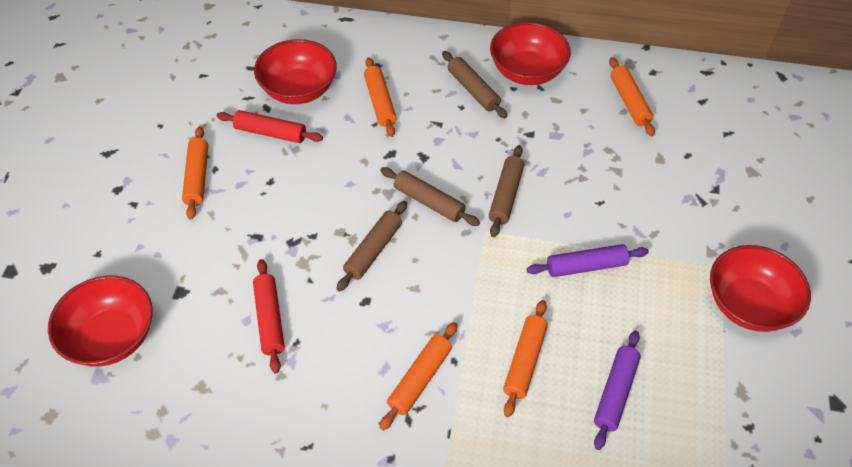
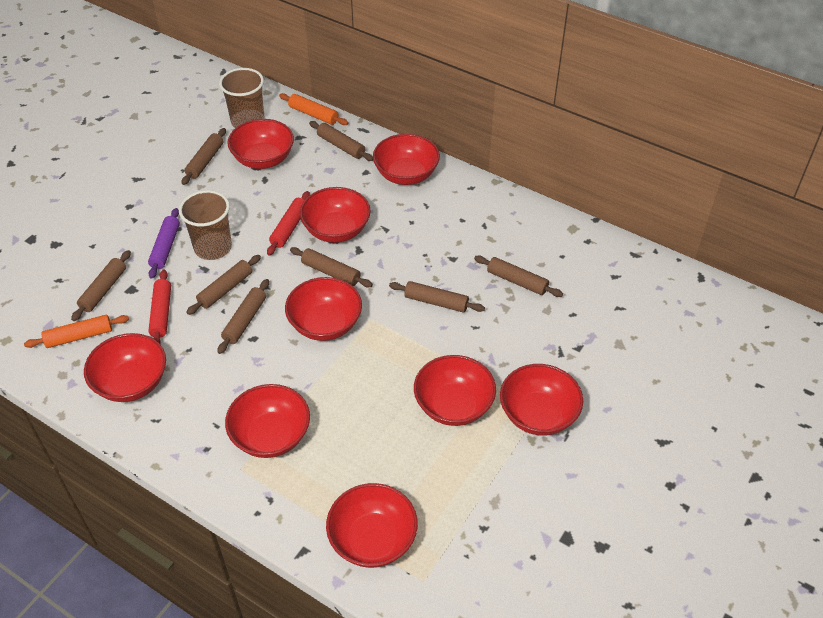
brown cup: none = 0 -> [179,190,232,260] [219,68,265,128] = 2
brown rolling pin: [336,201,407,292] [380,167,480,226] [442,51,507,119] [489,145,524,237] = 4 -> [71,250,131,321] [181,128,226,185] [186,255,261,315] [217,279,269,354] [290,247,373,287] [309,121,373,161] [389,281,485,313] [474,256,563,297] = 8
orange rolling pin: [182,126,208,220] [364,58,397,137] [380,322,458,431] [503,300,548,417] [609,57,655,136] = 5 -> [24,315,129,348] [279,93,348,125] = 2
purple rolling pin: [527,244,649,277] [594,331,641,450] = 2 -> [148,208,180,279] = 1
red bowl: [48,276,153,367] [254,39,337,104] [490,22,571,85] [710,245,811,332] = 4 -> [84,333,166,402] [225,384,310,458] [228,119,294,169] [285,277,362,341] [300,187,371,243] [326,483,418,568] [373,134,440,185] [414,355,496,426] [500,364,583,435] = 9

